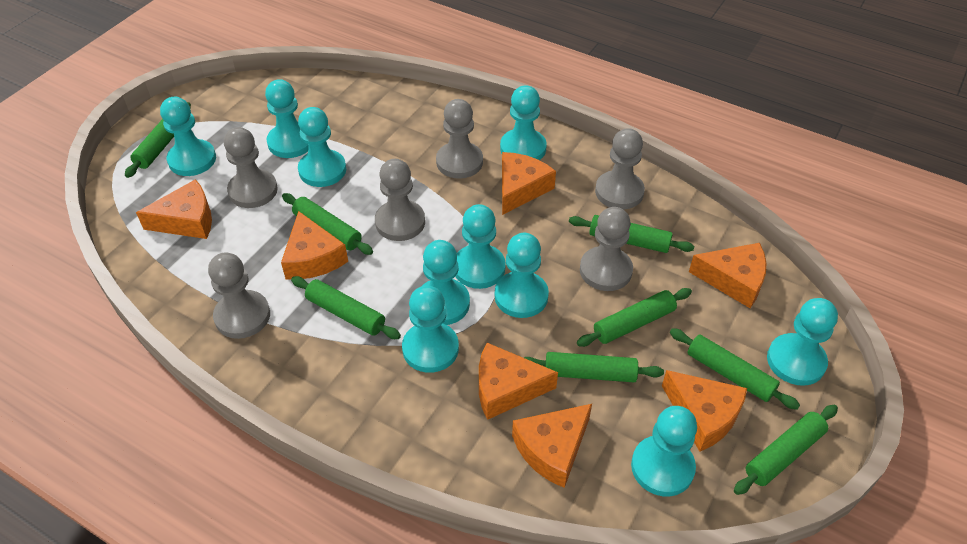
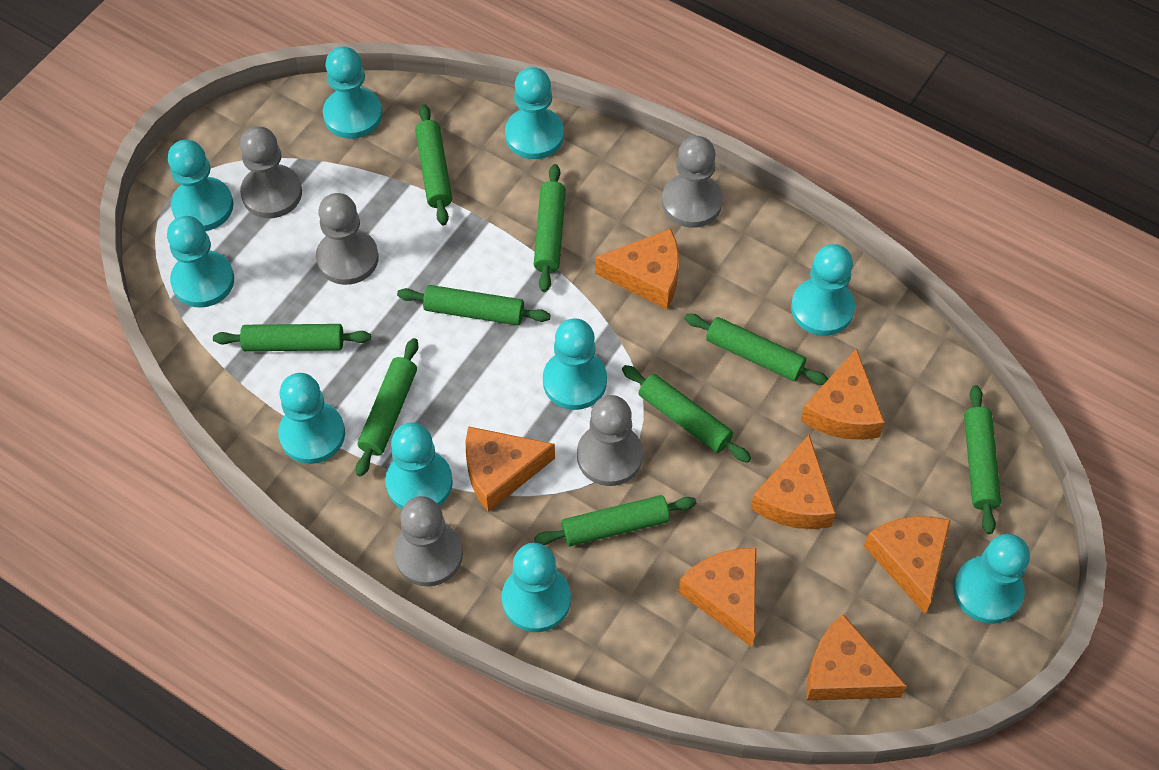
green rolling pin: [125,102,191,178] [282,193,373,255] [291,276,401,339] [524,352,664,382] [569,215,694,253] [577,288,692,347] [670,328,800,410] [734,405,838,495] = 8 -> [213,324,371,351] [356,338,418,477] [397,285,551,325] [415,104,452,226] [534,164,566,292] [534,495,696,546] [622,365,751,463] [684,314,828,385] [964,385,1001,534] = 9
grey pawn: [208,252,270,339] [224,127,278,208] [375,159,425,241] [436,99,483,179] [580,207,633,291] [595,128,645,209] = 6 -> [240,126,302,218] [316,193,379,285] [394,496,463,586] [577,395,643,486] [662,136,723,228] = 5

